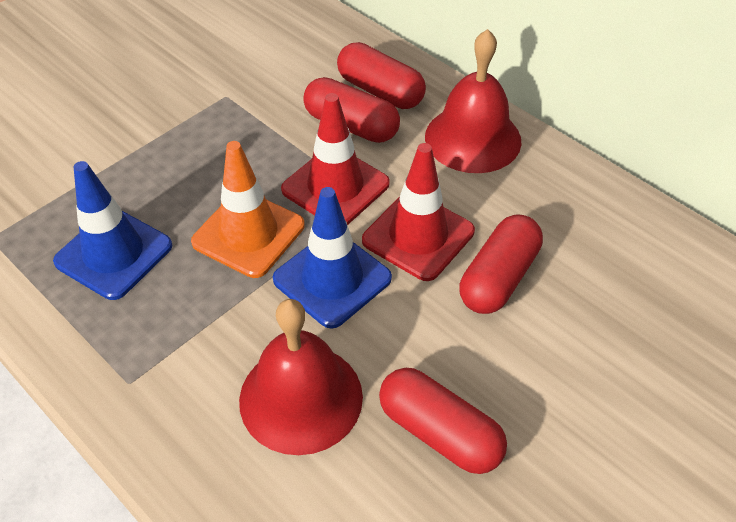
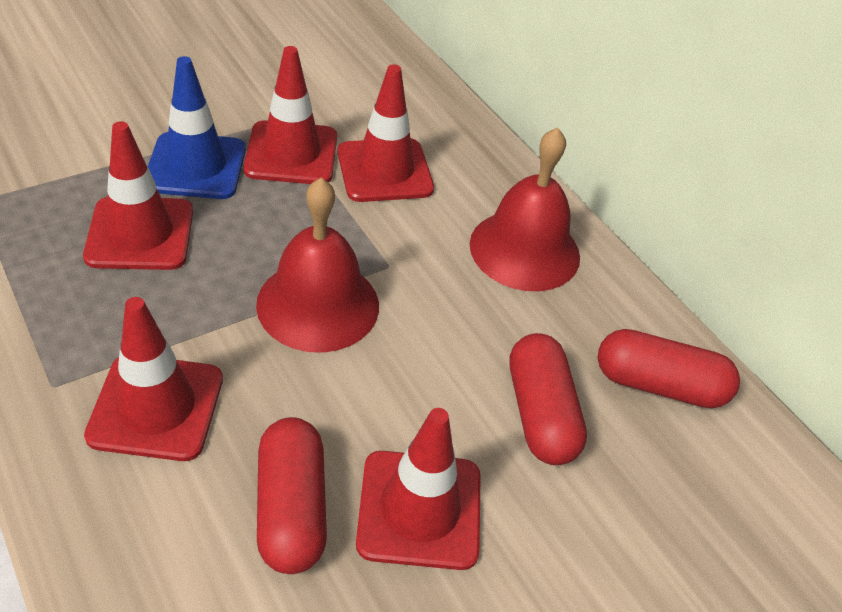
blue traffic cone: [53,161,172,300] [273,187,392,329] = 2 -> [148,56,246,199] = 1
orange traffic cone: [191,141,305,278] = 1 -> none = 0
red capsule: [303,77,400,143] [337,42,426,109] [379,368,507,474] [459,214,543,314] = 4 -> [257,417,327,574] [509,333,587,465] [598,329,740,408] = 3
red traffic cone: [281,93,390,225] [362,143,475,281] = 2 -> [83,121,193,270] [84,297,223,461] [243,46,337,184] [337,64,434,202] [356,408,481,570] = 5

